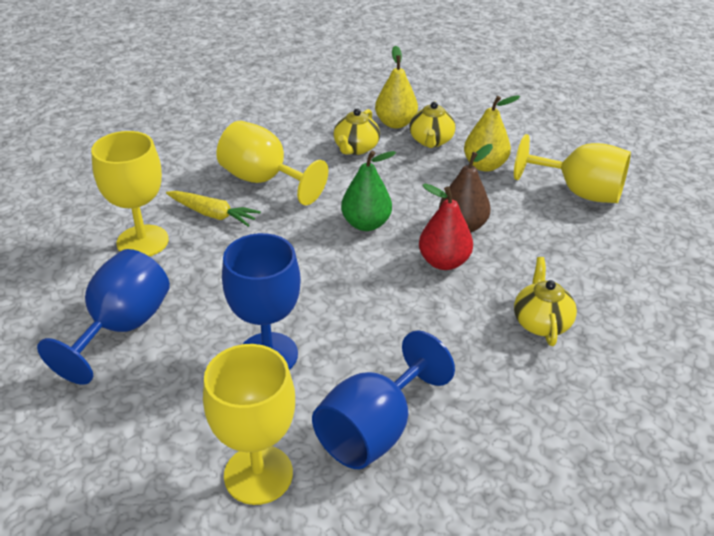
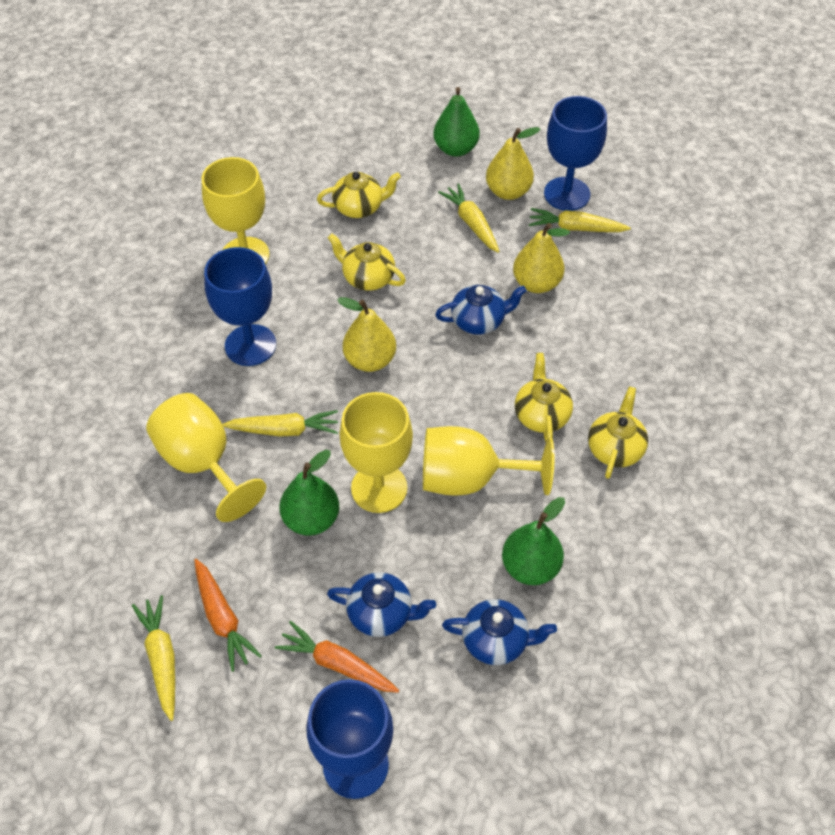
blue teapot: none = 0 -> [327,572,436,637] [435,285,527,335] [442,599,557,665] = 3
brown pear: [439,144,493,233] = 1 -> none = 0
green pear: [341,151,396,231] = 1 -> [280,450,339,535] [433,87,480,156] [502,497,565,585] = 3
orange carrot: none = 0 -> [194,559,262,672] [275,621,399,693] = 2
red pear: [419,184,473,270] = 1 -> none = 0
yellow carrot: [166,191,261,227] = 1 -> [132,595,175,721] [222,410,338,437] [438,183,500,253] [529,208,631,232] = 4
yellow pear: [375,46,418,128] [464,95,520,172] = 2 -> [337,297,396,372] [486,127,540,200] [513,223,570,293] = 3
yellow teapot: [333,109,380,155] [409,101,456,148] [514,257,577,346] = 3 -> [317,172,401,218] [328,234,406,291] [515,353,573,442] [588,386,648,479] = 4

